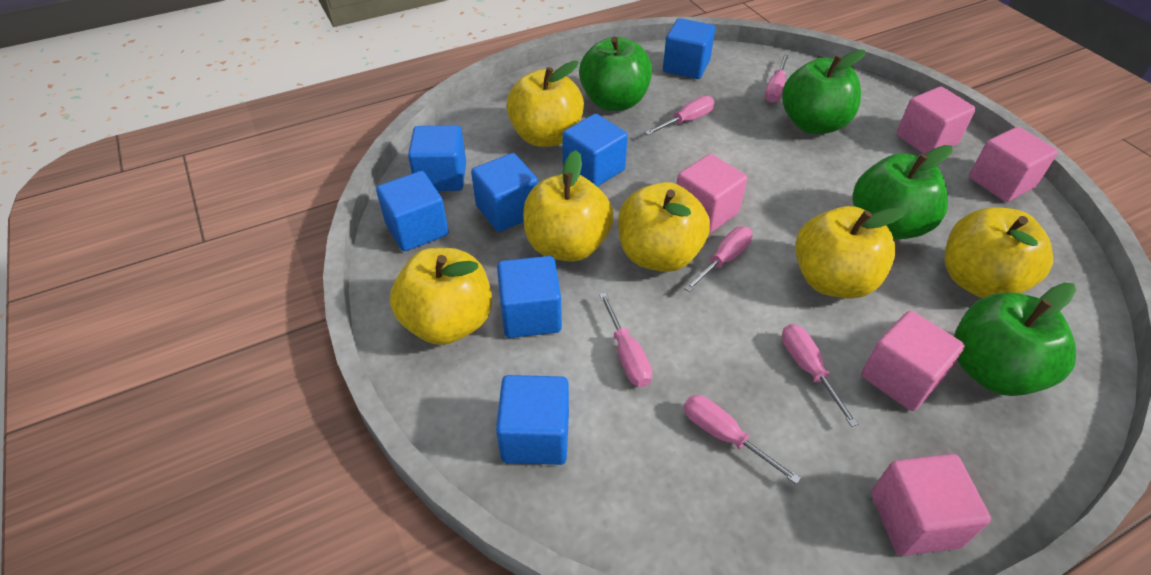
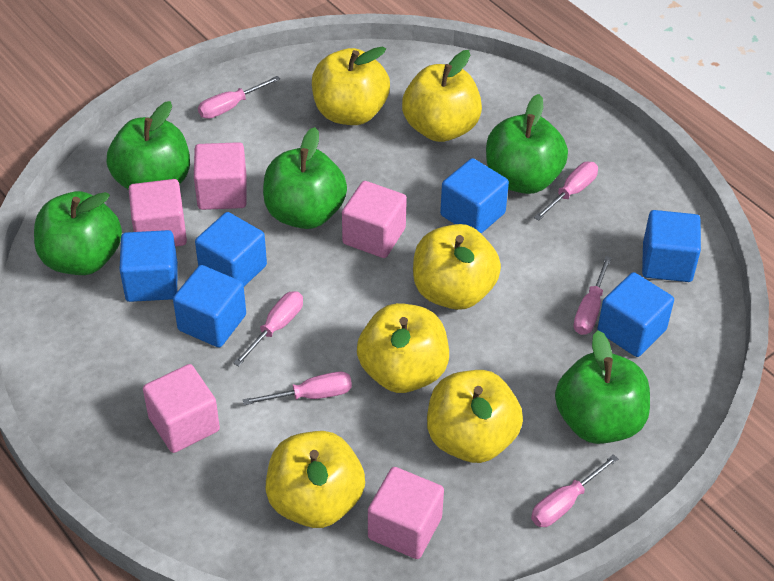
blue cube: [376,171,449,251] [408,125,466,191] [471,153,538,232] [496,375,569,465] [497,256,562,338] [562,114,628,187] [663,18,715,79] = 7 -> [119,230,178,302] [173,265,246,348] [195,212,267,286] [440,158,509,234] [597,272,674,357] [642,210,701,282] = 6
green apple: [579,37,652,111] [782,50,865,134] [852,145,953,239] [954,282,1076,396] = 4 -> [34,191,122,275] [107,101,190,190] [263,127,347,229] [486,94,568,194] [555,330,650,444] = 5

